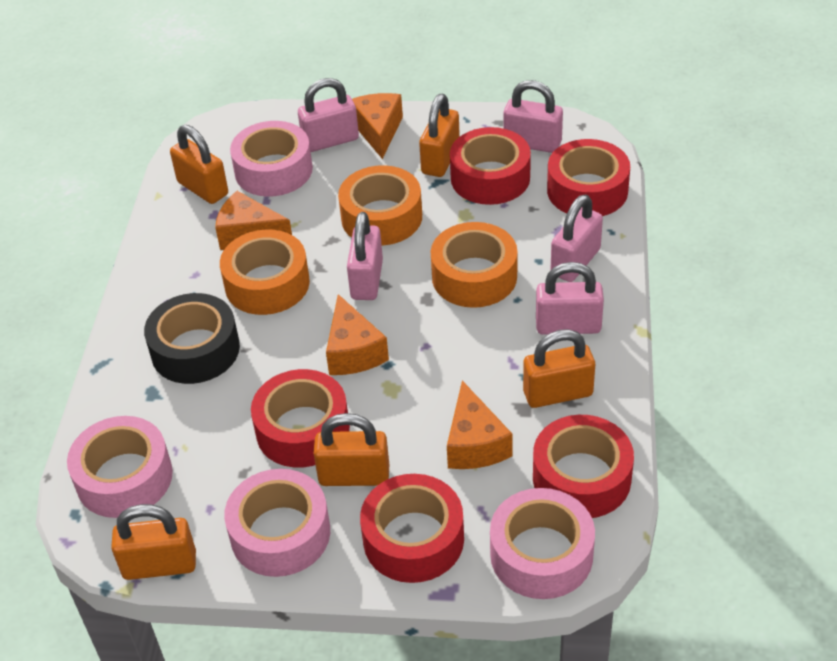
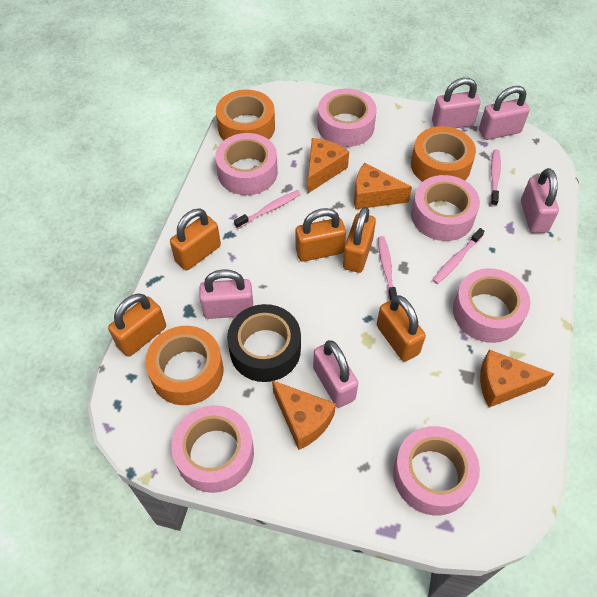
pink tape: [67,416,173,518] [224,469,330,577] [230,121,313,197] [490,488,595,599] = 4 -> [171,405,254,493] [215,133,278,195] [317,88,377,147] [393,426,480,515] [411,175,480,241] [453,268,530,343] = 6
pink toothbrush: none = 0 -> [234,190,301,229] [378,236,397,301] [432,228,484,284] [490,149,501,206] = 4
red tape: [251,369,350,468] [360,474,464,583] [450,127,531,205] [533,415,634,518] [547,139,630,216] = 5 -> none = 0

